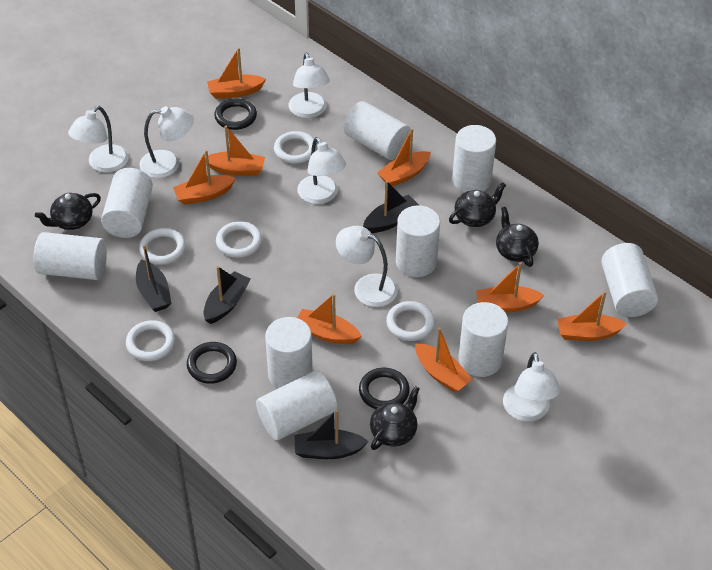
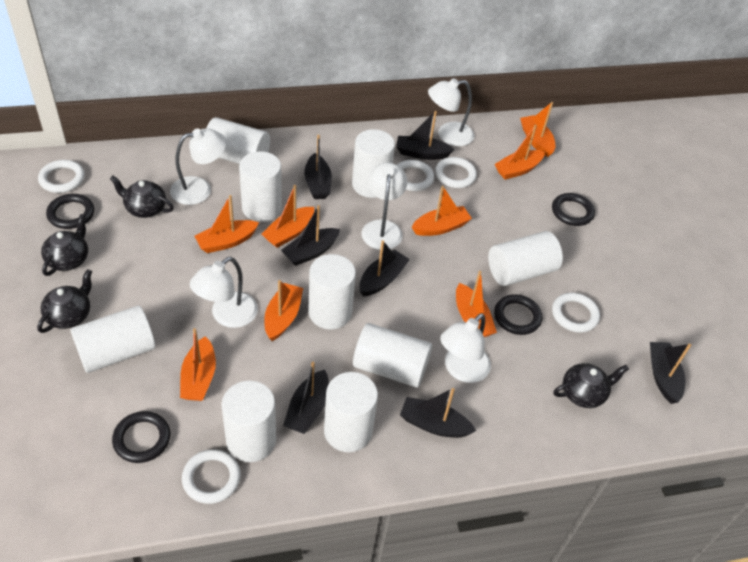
black boat: [136,245,171,312] [204,266,251,324] [295,410,369,459] [363,181,420,233] = 4 -> [281,205,340,266] [283,362,329,434] [304,135,332,199] [359,240,410,297] [396,111,455,160] [400,388,476,438] [650,342,691,404] = 7
black ring: [187,342,237,384] [214,99,257,130] [359,368,410,409] = 3 -> [46,194,94,229] [112,411,170,463] [494,294,542,335] [552,193,595,226] = 4
white lamp: [68,106,129,173] [139,106,194,178] [288,53,330,118] [297,137,346,204] [336,226,398,307] [503,352,560,422] = 6 -> [170,128,226,205] [190,257,258,328] [361,163,407,250] [428,78,474,146] [440,313,491,383] = 5

